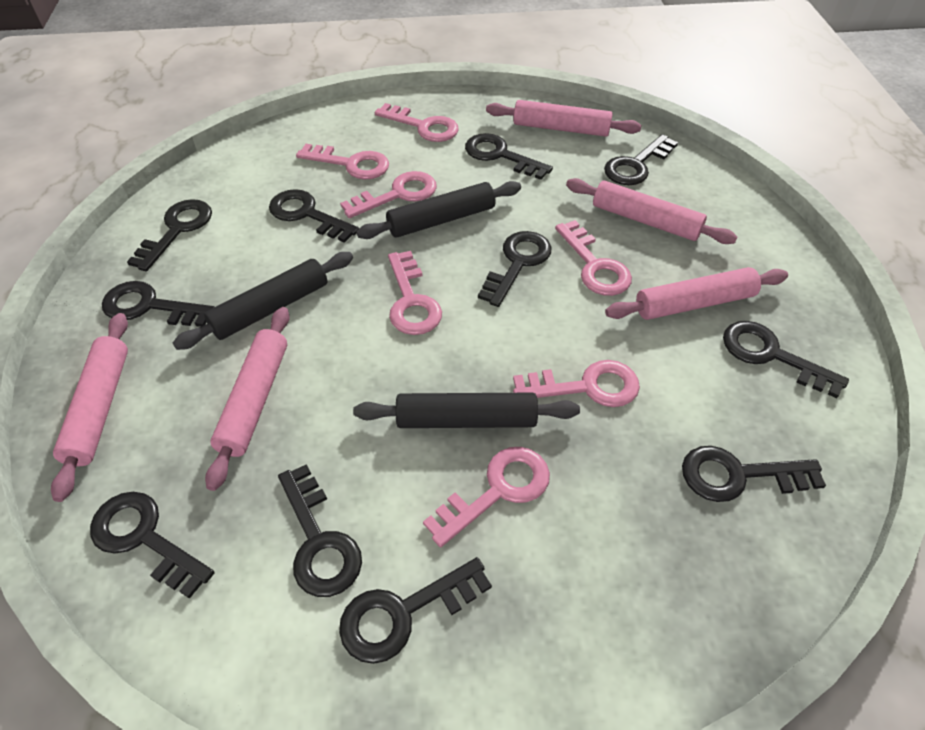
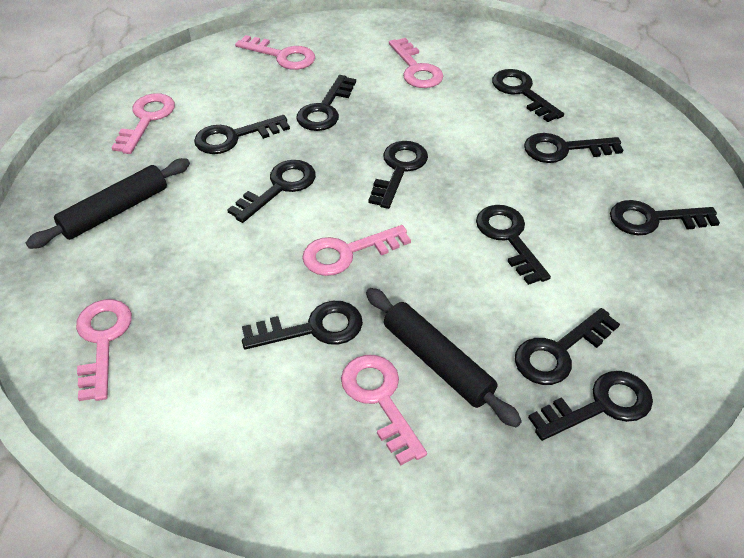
black rolling pin: [173,252,353,350] [353,393,580,428] [356,181,521,239] = 3 -> [26,158,190,249] [366,288,522,427] = 2
pink key: [296,144,389,180] [340,171,437,218] [375,103,459,142] [388,251,442,335] [423,447,550,547] [513,360,640,407] [555,220,632,296] = 7 -> [76,299,132,401] [111,93,175,154] [235,35,315,70] [302,225,411,276] [341,355,427,466] [389,38,443,88] = 6
pink rolling pin: [51,313,128,502] [205,307,290,491] [486,100,641,137] [566,178,737,244] [605,267,788,320] = 5 -> none = 0

